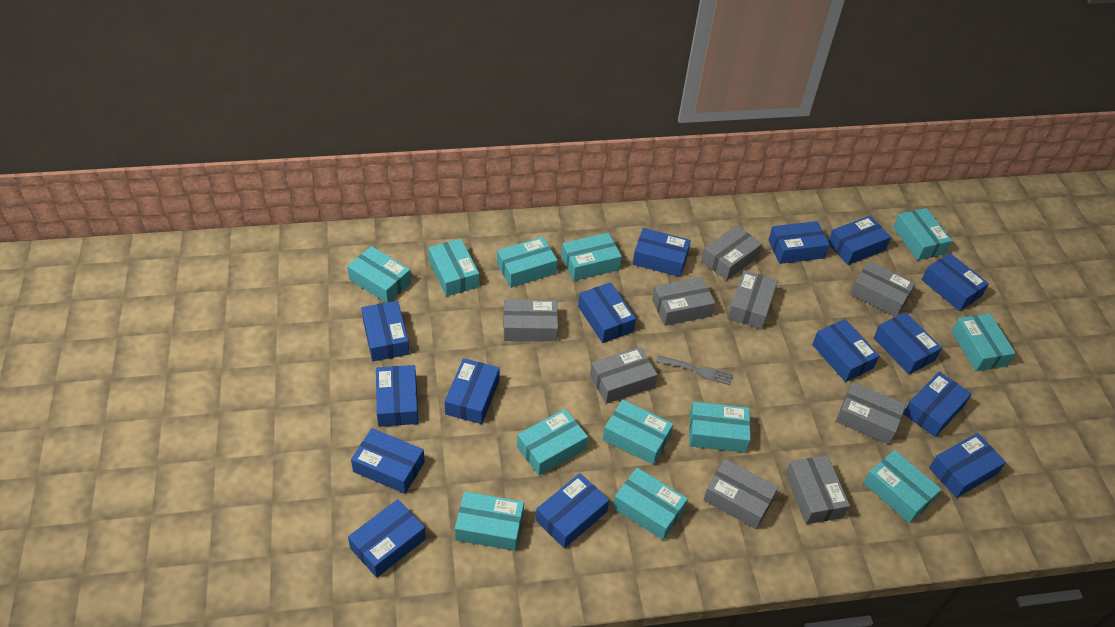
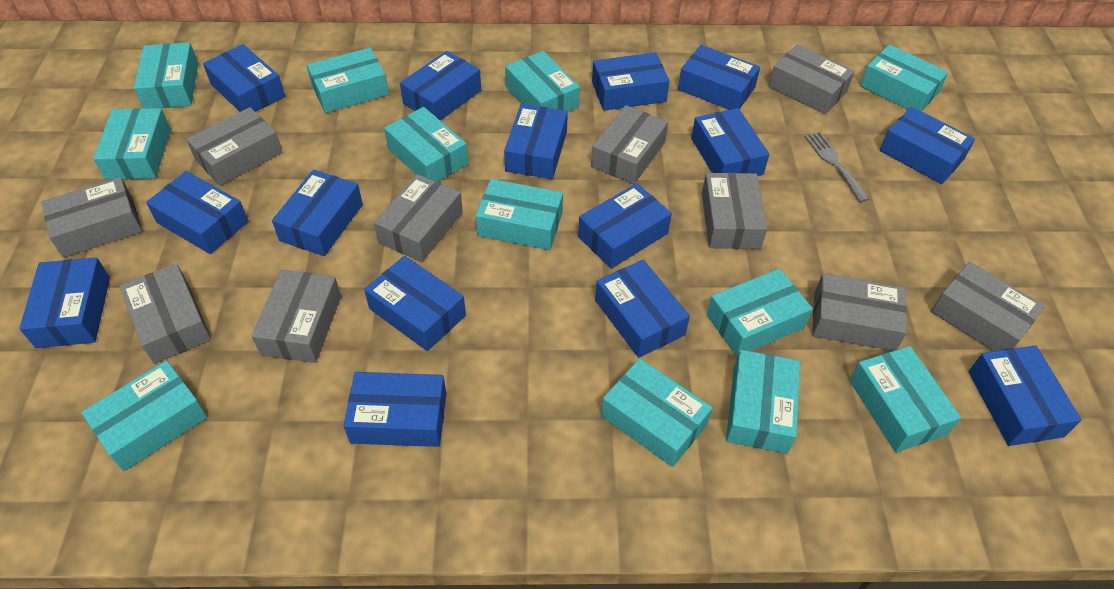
grey box: [504,299,558,342] [590,347,658,404] [652,277,715,326] [701,225,762,280] [703,459,778,529] [728,270,778,329] [785,455,850,524] [836,382,906,444] [850,261,916,317] = 9 -> [41,177,142,258] [120,264,212,364] [186,107,282,186] [252,270,341,363] [374,174,463,262] [591,105,668,184] [702,173,767,249] [769,45,854,114] [812,273,907,351] [931,262,1045,351] = 10

